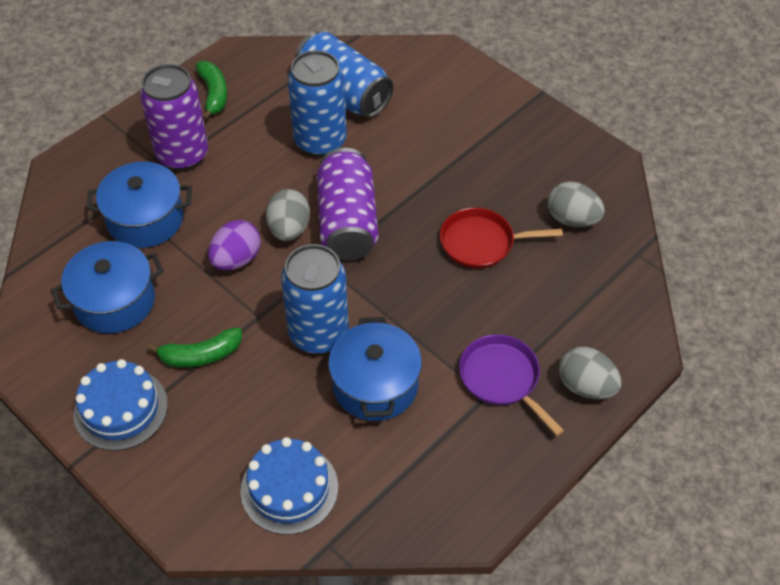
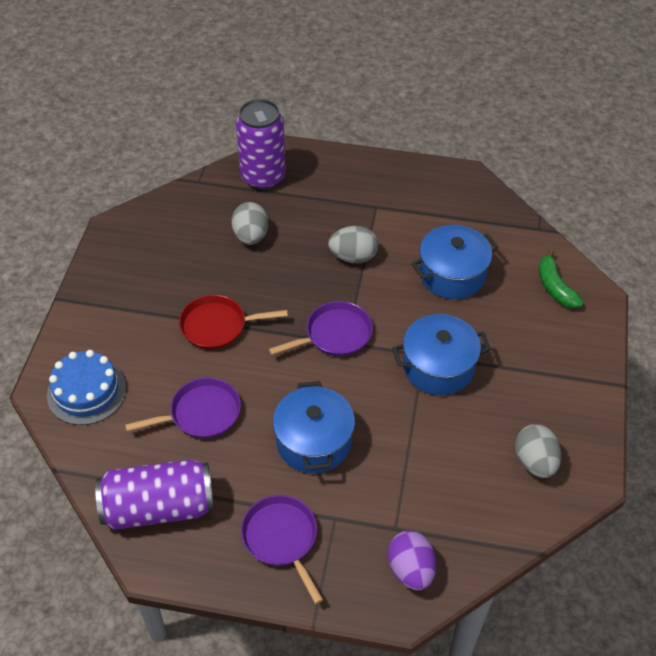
blue cake: [73,359,168,451] [240,437,338,535] = 2 -> [47,350,126,425] = 1
blue can: [281,244,349,354] [288,50,347,157] [295,32,393,118] = 3 -> none = 0
green banana: [147,328,242,368] [196,61,227,120] = 2 -> [539,249,583,309] = 1
purple pan: [459,334,564,436] = 1 -> [125,377,241,439] [241,495,323,604] [269,301,373,356] = 3

